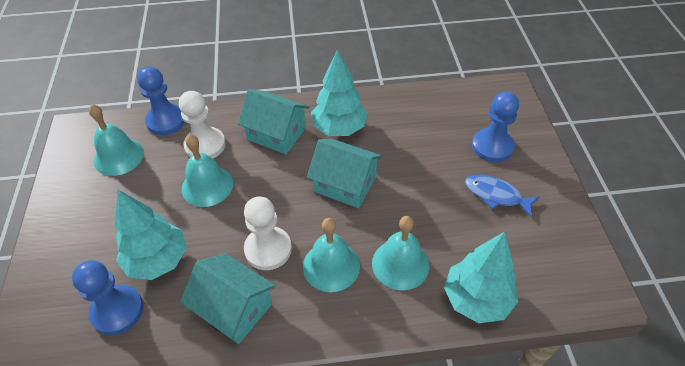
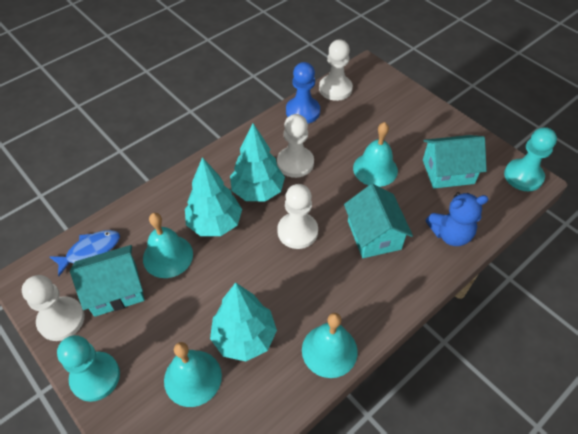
blue pawn: [72,260,143,335] [137,66,185,135] [472,91,519,162] = 3 -> [286,62,320,124] = 1
blue teddy bear: none = 0 -> [426,192,488,246] = 1
turquoise pawn: none = 0 -> [57,335,120,402] [504,127,557,191] = 2
white pawn: [179,91,226,158] [244,197,292,270] = 2 -> [22,275,85,341] [277,114,314,178] [277,184,318,249] [319,39,353,101] = 4

